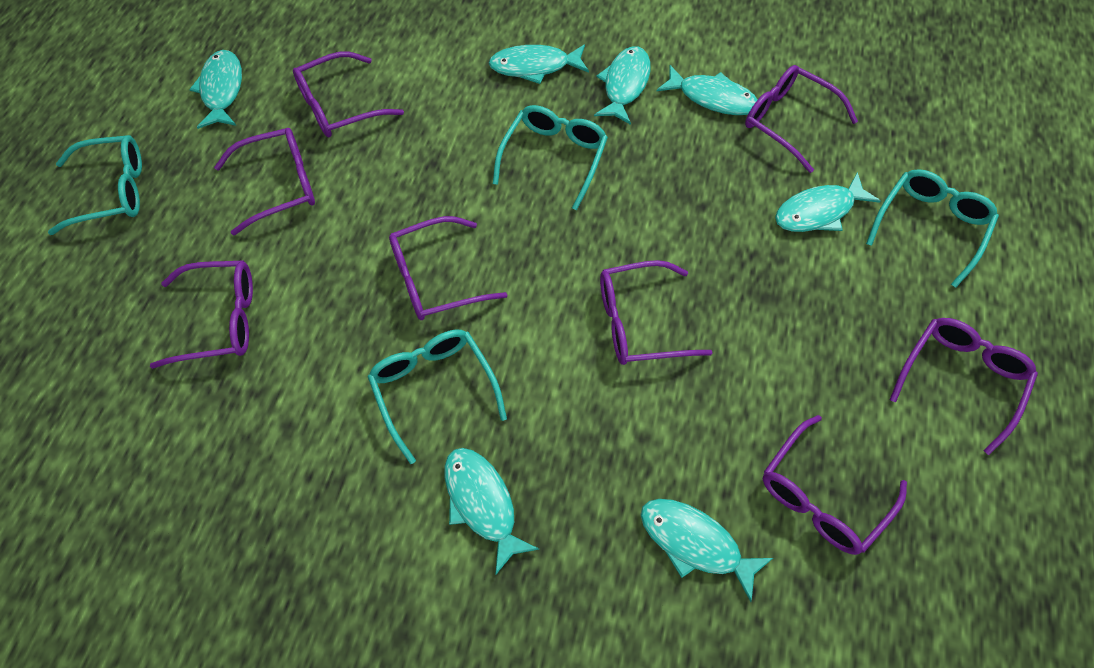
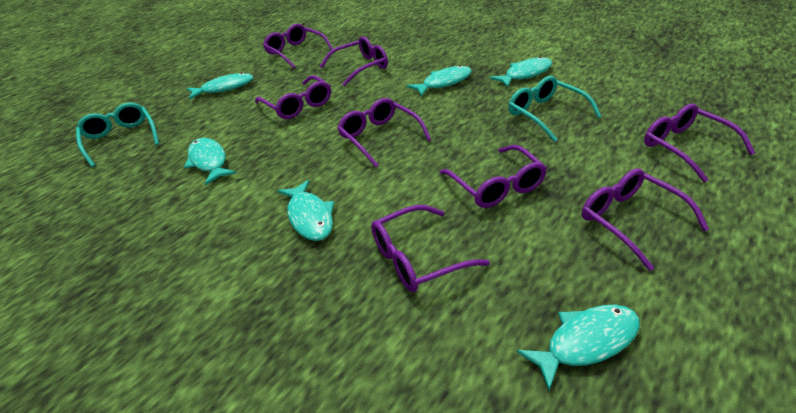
turquoise fish: [189,50,242,129] [444,448,539,575] [488,44,589,84] [594,46,651,125] [641,499,773,602] [657,65,758,115] [775,172,881,232] = 7 -> [184,138,236,185] [187,73,253,100] [277,180,334,241] [407,65,472,96] [489,57,552,88] [517,305,640,390] = 6
turquoise glasses: [48,135,142,235] [368,330,507,464] [493,105,608,211] [866,169,999,288] = 4 -> [76,103,159,167] [508,76,602,142] = 2

